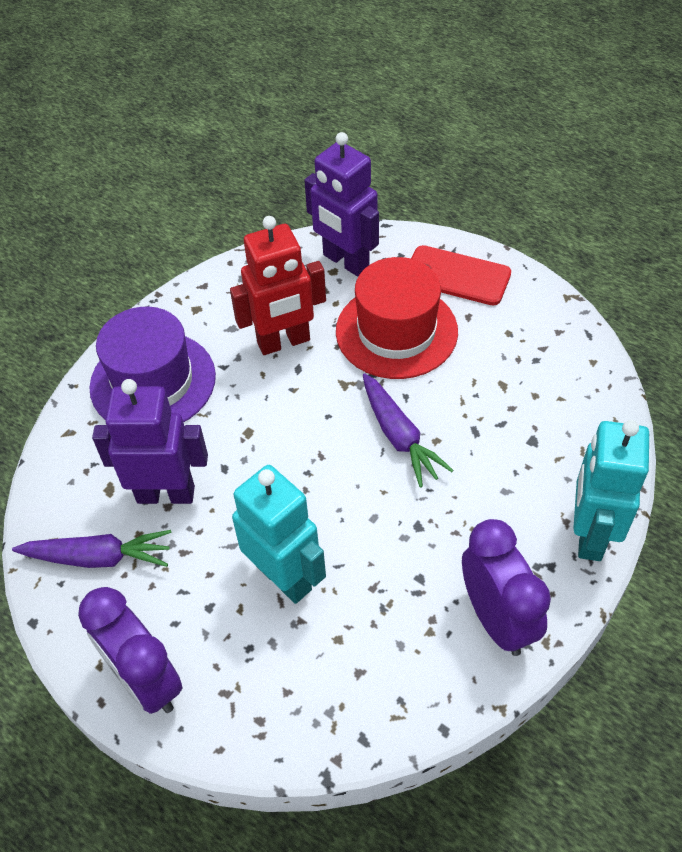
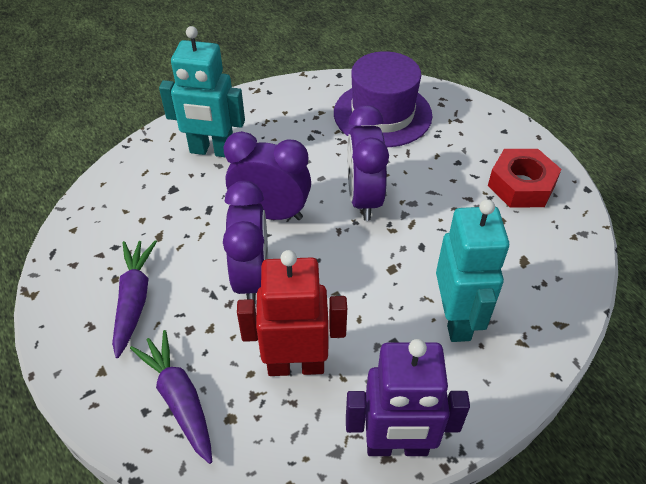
purple clock: [78,587,182,714] [462,519,551,656] = 2 -> [223,181,268,302] [224,131,311,220] [347,105,389,221] = 3
purple robot: [92,379,208,504] [304,132,379,276] = 2 -> [346,339,470,456] = 1
red hat: [336,257,458,379] = 1 -> none = 0
red nut: none = 0 -> [488,149,562,207] = 1
red phone: [411,245,511,306] = 1 -> none = 0

